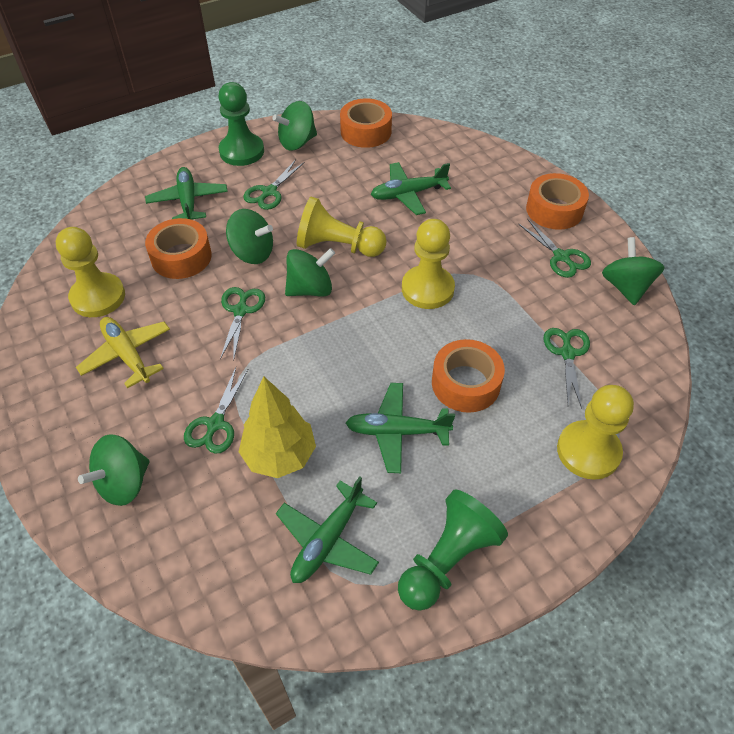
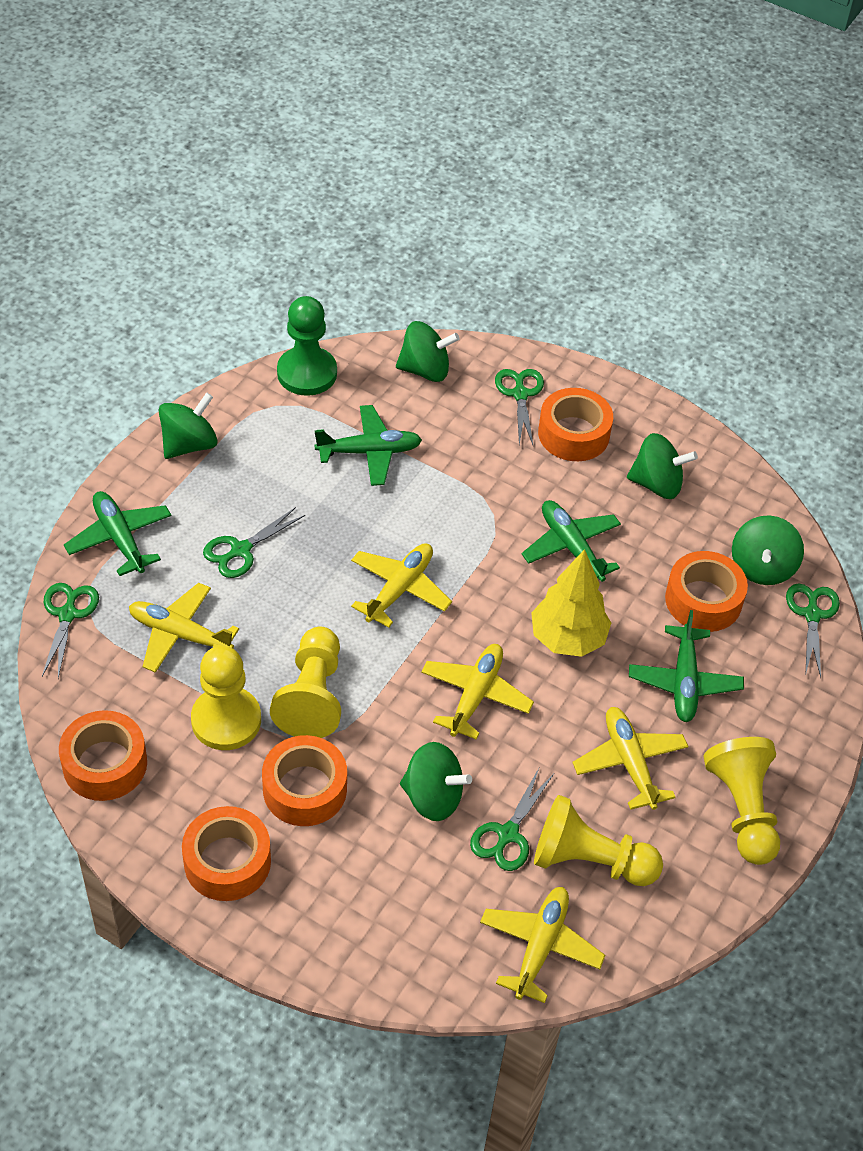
green pawn: [218,82,264,166] [398,490,508,611] = 2 -> [277,296,337,396] = 1
orange tape: [145,218,212,279] [340,98,392,148] [432,339,505,413] [526,173,589,230] = 4 -> [59,710,147,801] [182,806,271,901] [262,735,347,826] [538,388,613,461] [665,551,748,632] = 5
yellow plane: [76,317,170,388] = 1 -> [129,583,239,673] [351,543,452,628] [421,644,534,740] [480,887,605,1003] [572,707,689,810] = 5

